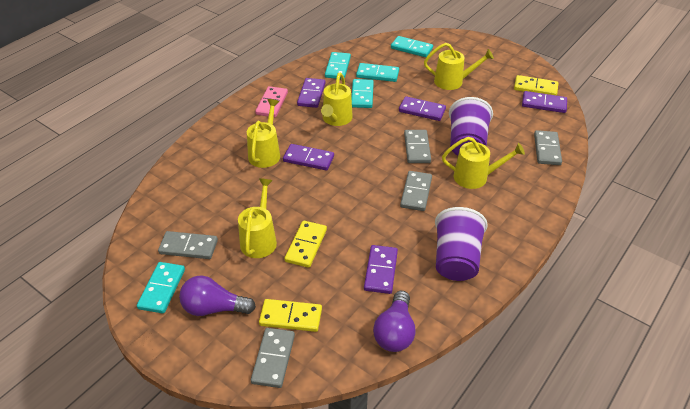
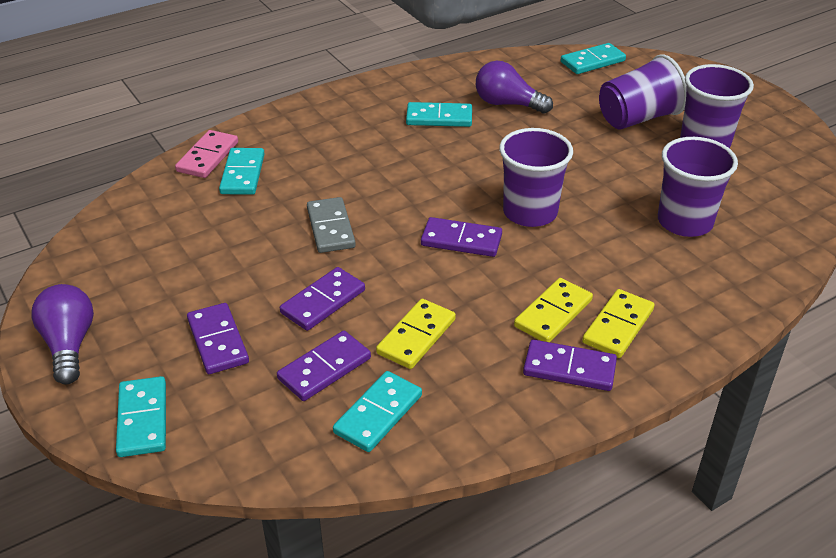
grey domino: [158,231,218,259] [251,328,295,388] [400,171,432,211] [404,130,431,163] [534,130,562,165] = 5 -> [307,197,356,253] = 1
purple cup: [435,207,488,281] [449,97,493,156] = 2 -> [499,128,573,227] [599,54,687,129] [658,137,738,237] [680,64,754,148] = 4
yellow watering can: [238,178,277,258] [247,99,280,168] [321,73,353,126] [424,43,494,90] [442,137,525,189] = 5 -> none = 0

